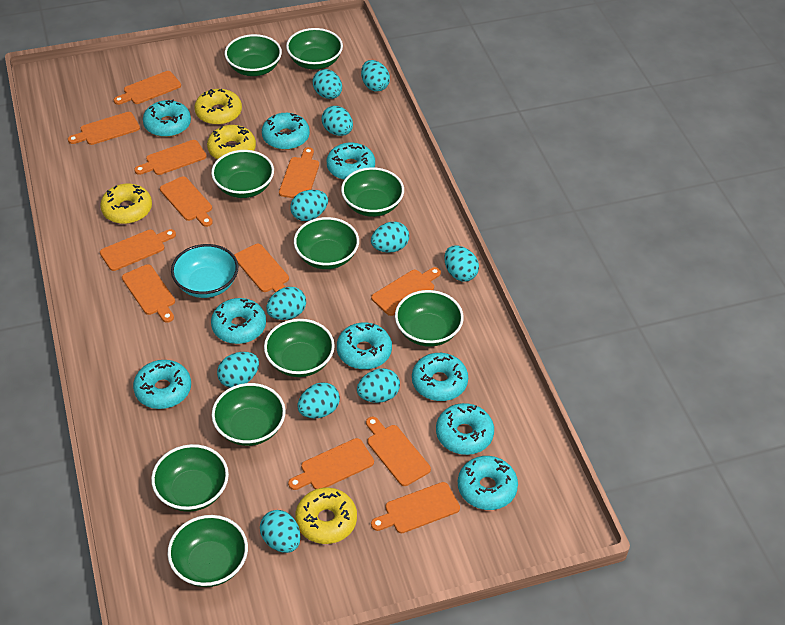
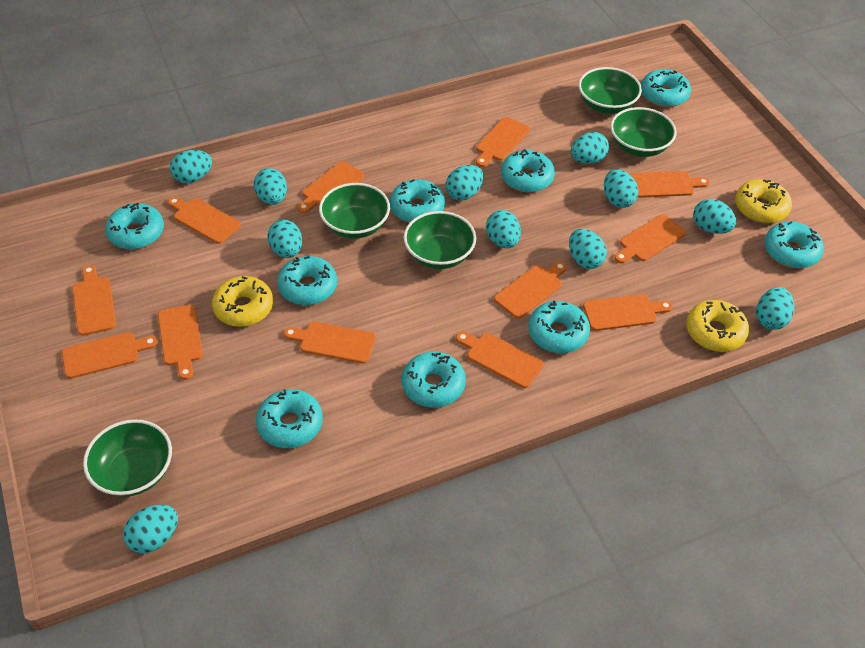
green bowl: [151,444,229,512] [168,515,248,587] [211,150,274,198] [212,383,286,446] [225,34,282,76] [264,319,335,377] [286,28,343,70] [294,217,359,269] [341,167,404,217] [395,290,464,347] = 10 -> [83,419,172,497] [319,183,390,239] [404,211,476,269] [578,67,642,114] [610,107,677,157] = 5
turquoise bowl: [171,244,238,298] = 1 -> none = 0
yellow donut: [100,184,152,224] [194,89,242,125] [207,125,256,159] [295,488,357,544] = 4 -> [212,276,273,327] [686,300,749,352] [735,179,792,223] = 3

